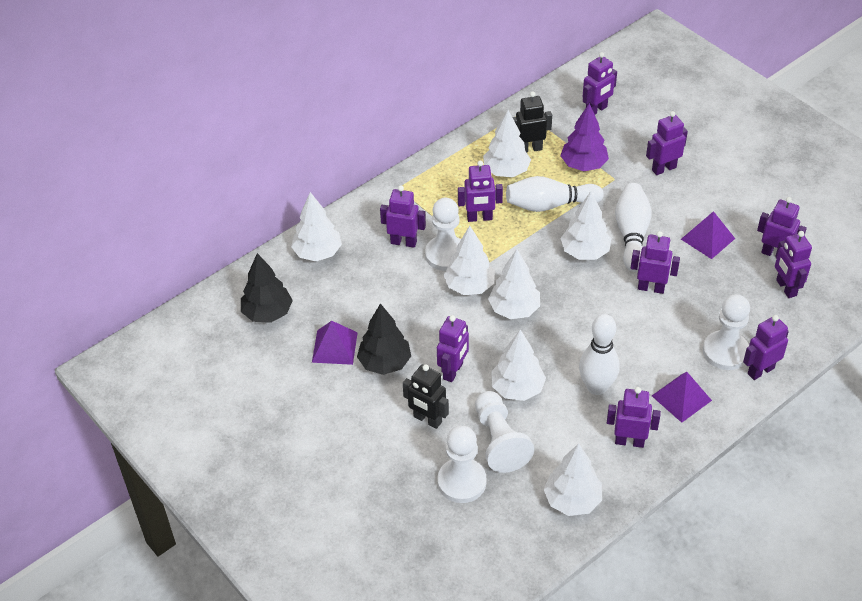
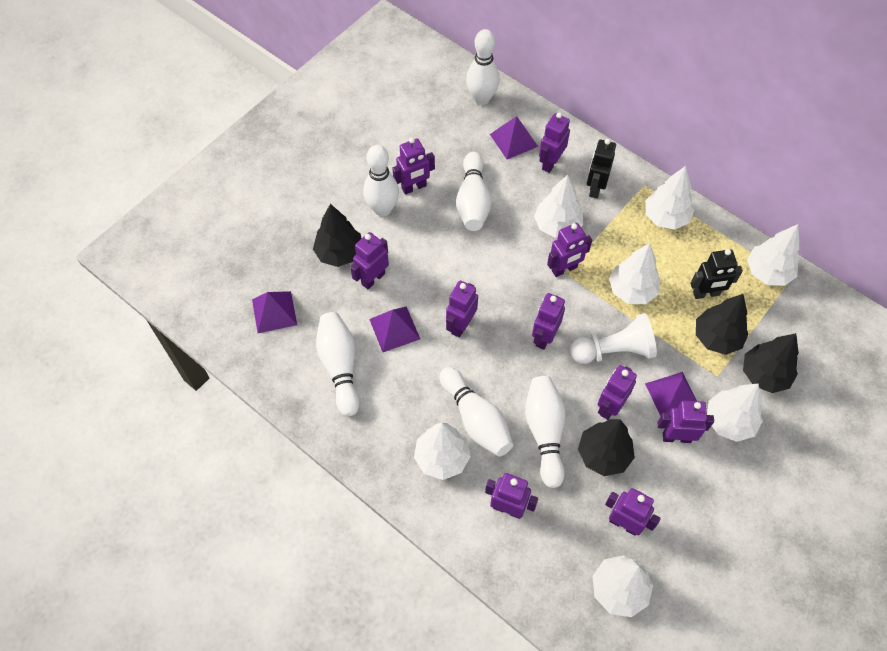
black tree: [241,253,293,323] [357,303,411,375] = 2 -> [313,204,362,267] [578,419,635,476] [696,294,749,355] [743,333,799,393] = 4
purple pyramid: [312,321,358,365] [652,372,712,423] [681,211,735,259] = 3 -> [252,291,297,333] [369,306,420,352] [490,116,538,159] [645,372,697,416] = 4
purple tree: [560,103,609,171] = 1 -> none = 0
white bowling pin: [506,176,604,212] [579,314,620,395] [615,183,652,272] = 3 -> [316,312,359,416] [363,145,399,217] [440,367,513,457] [456,152,491,231] [466,29,500,105] [525,376,565,488] = 6
white pawn: [425,198,461,271] [437,426,487,503] [475,391,534,473] [703,294,750,370] = 4 -> [570,313,657,364] = 1

